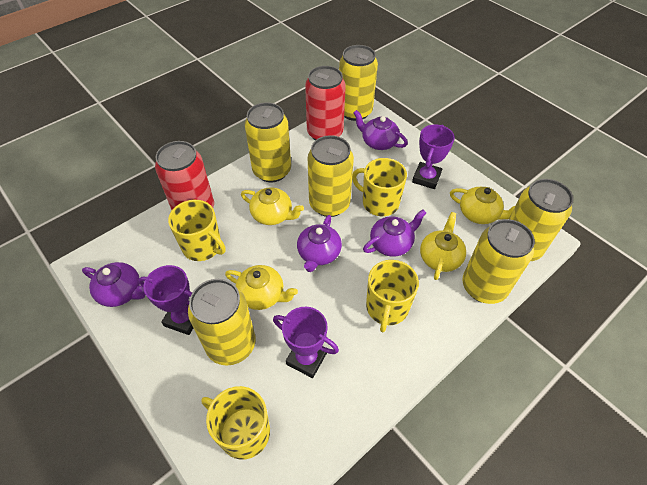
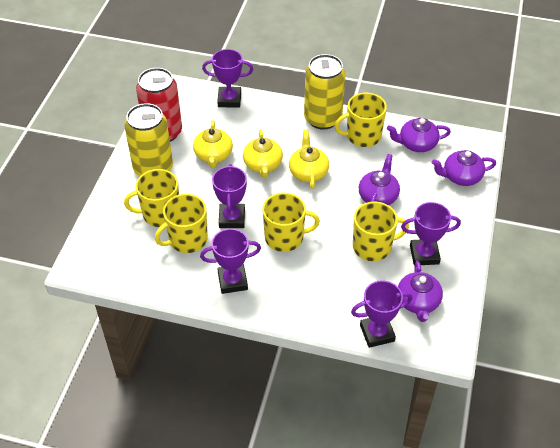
purple trophy: [138,265,193,335] [273,307,339,378] [412,124,455,189] = 3 -> [200,229,261,294] [202,49,253,108] [212,164,247,228] [351,280,412,348] [401,202,461,266] = 5
red can: [155,141,214,210] [305,66,346,140] = 2 -> [136,68,182,142] = 1
yellow can: [188,279,256,366] [245,102,291,182] [308,135,354,217] [339,45,378,121] [462,219,535,304] [509,179,573,261] = 6 -> [125,103,173,176] [304,54,345,130] = 2
yellow mug: [168,200,226,261] [201,386,270,460] [352,158,407,216] [366,260,419,332] = 4 -> [124,169,179,227] [155,194,208,253] [262,193,320,252] [335,93,387,147] [353,202,409,261] = 5
yellow teapot: [225,265,298,310] [241,187,304,225] [420,212,466,280] [450,187,515,224] = 4 -> [193,120,233,168] [243,129,283,178] [289,130,329,189] = 3

